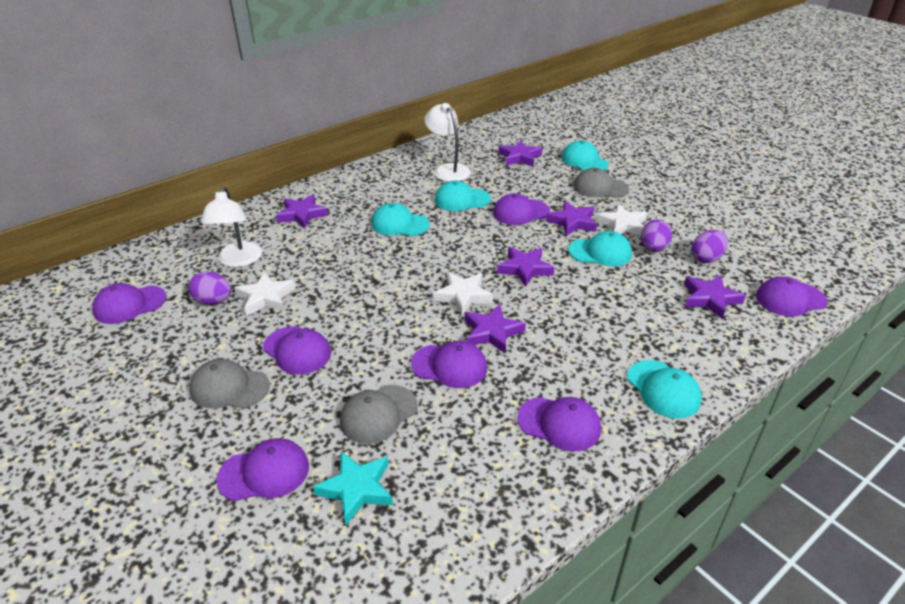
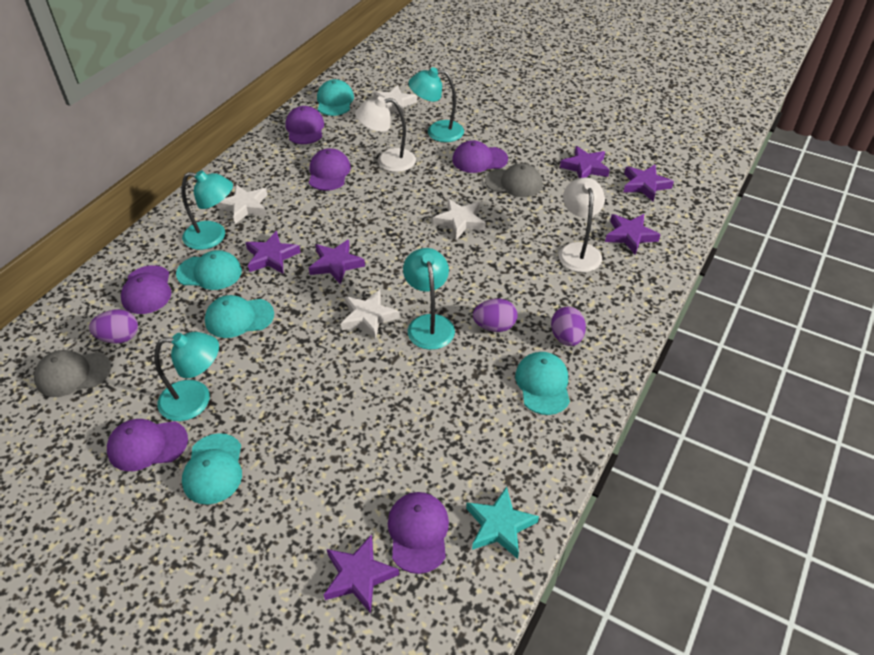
grey cap: [190,359,270,409] [340,385,417,444] [573,168,629,198] = 3 -> [34,350,111,397] [485,163,542,197] = 2
purple cap: [92,283,166,324] [216,438,309,501] [263,326,331,375] [411,341,487,388] [493,193,550,225] [517,397,601,451] [756,276,827,317] = 7 -> [107,419,188,471] [121,265,171,314] [285,106,324,144] [309,148,351,191] [388,492,449,574] [452,140,508,173] = 6
turquoise lamp: none = 0 -> [154,332,219,421] [182,170,233,250] [403,248,455,350] [409,67,464,142] = 4
white star: [234,272,296,316] [433,272,493,315] [596,204,648,236] = 3 -> [216,184,268,224] [341,290,400,340] [373,85,417,115] [433,199,486,240] = 4

